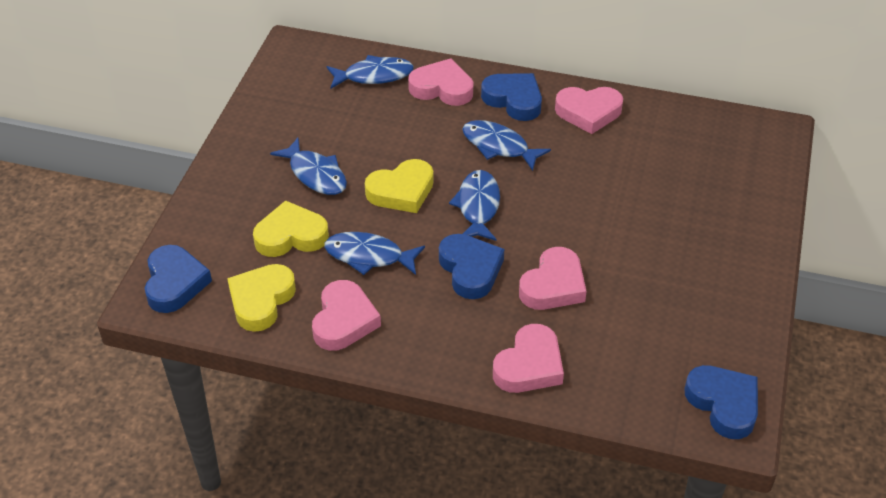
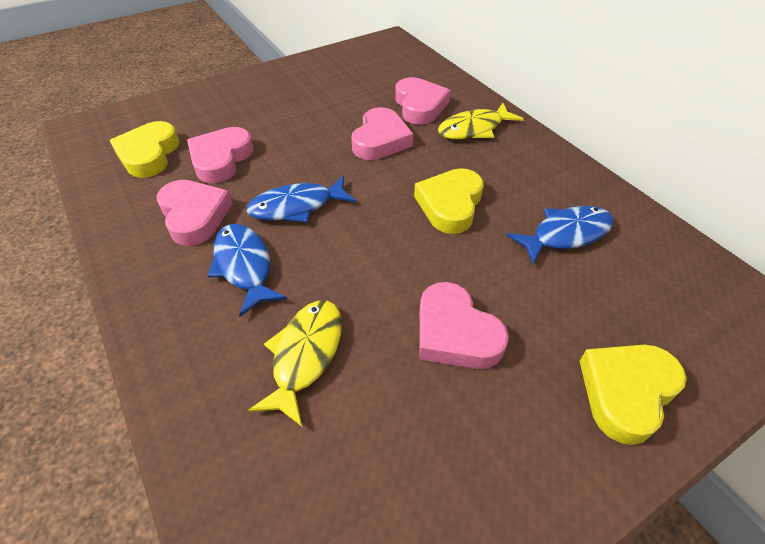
blue fish: [270,138,347,195] [324,232,425,275] [327,55,414,89] [449,170,500,241] [462,120,551,171] = 5 -> [208,224,287,316] [246,176,356,223] [506,206,614,264] = 3
blue heart: [145,245,212,313] [439,234,504,299] [481,73,542,121] [684,365,758,439] = 4 -> none = 0
yellow fish: none = 0 -> [248,301,342,427] [438,103,524,139] = 2

